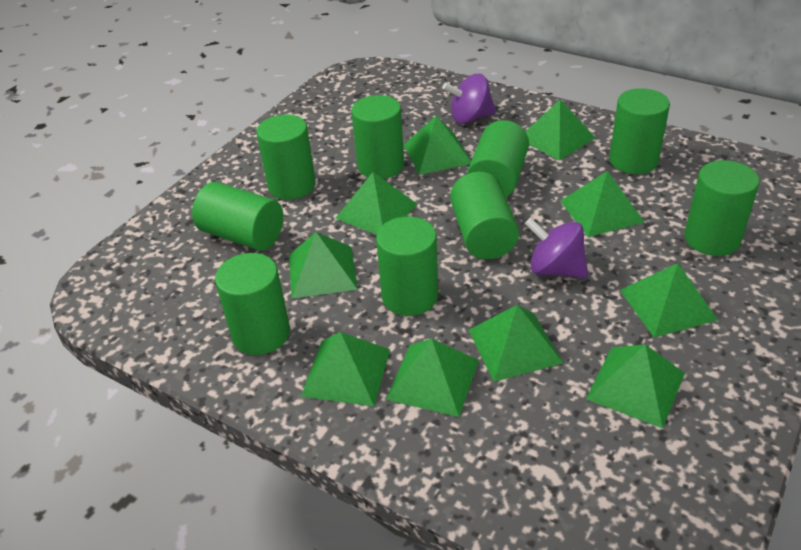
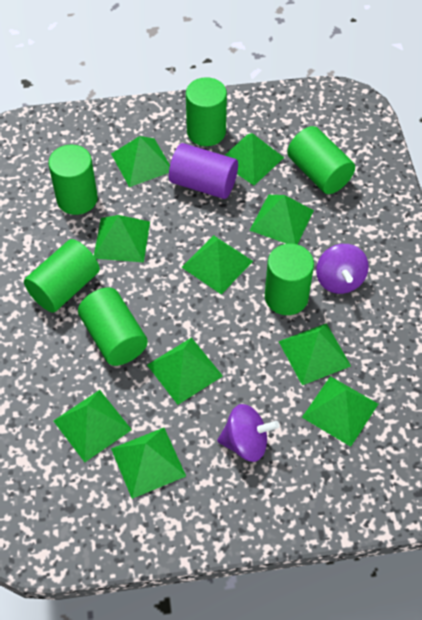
green cylinder: [192,182,283,251] [215,253,290,355] [257,114,316,200] [351,95,404,179] [376,217,438,316] [450,172,519,259] [467,120,529,197] [609,88,670,174] [684,160,759,256] = 9 -> [24,239,100,313] [48,145,98,215] [78,288,148,366] [186,77,227,146] [265,244,314,315] [287,126,355,194] = 6
purple cylinder: none = 0 -> [169,143,238,199] = 1

